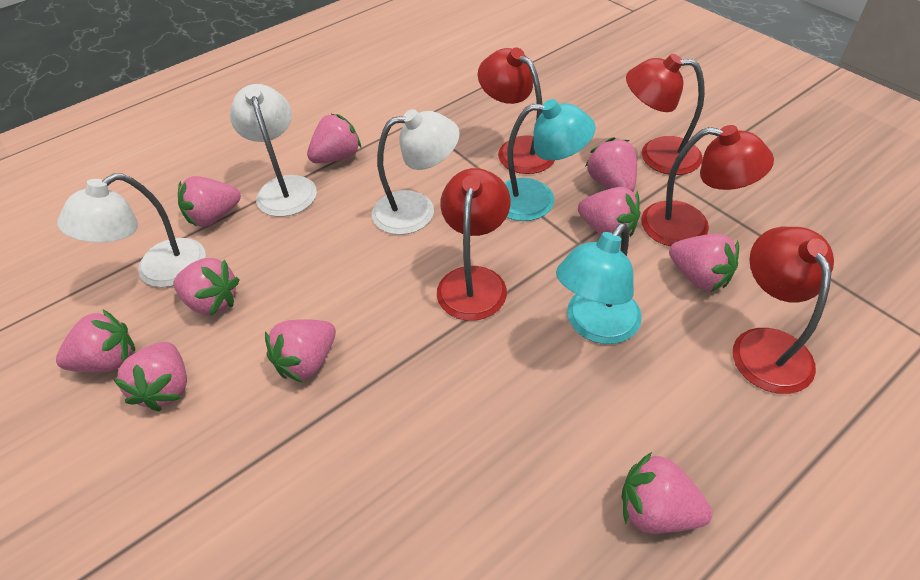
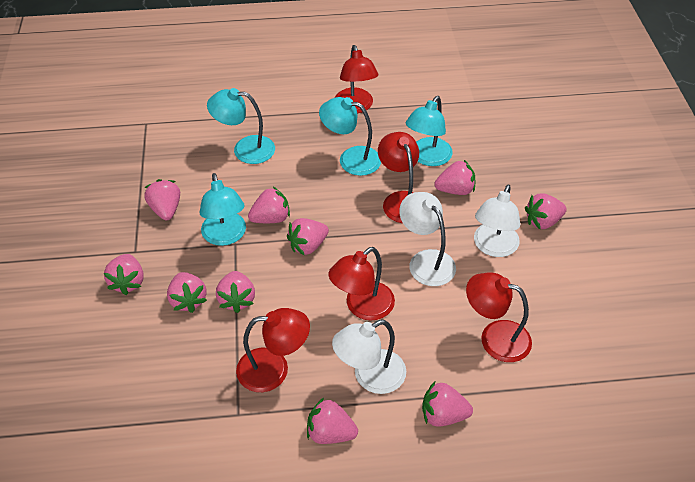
turquoise lamp: [504,99,595,221] [556,223,642,344] = 2 -> [200,173,246,246] [207,88,275,164] [319,97,381,176] [406,96,453,166] = 4

